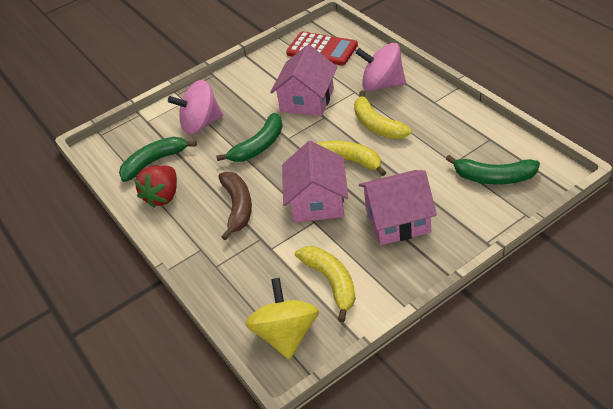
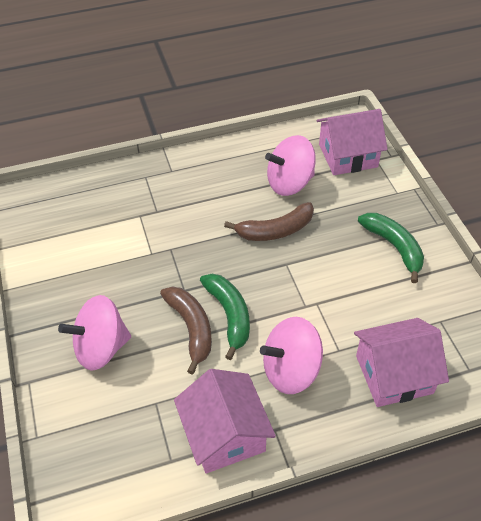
brown banana: [218,172,252,240] = 1 -> [160,286,212,375] [224,202,314,241] = 2
green banana: [119,137,197,182] [216,113,283,162] [446,155,540,185] = 3 -> [200,274,250,360] [358,213,424,283] = 2
pink spinning top: [168,80,223,135] [356,43,406,91] = 2 -> [58,295,131,371] [260,317,323,394] [265,135,316,196] = 3
red calculator: [286,32,358,65] = 1 -> none = 0
red strawberry: [134,165,177,208] = 1 -> none = 0
yellow banana: [295,246,356,322] [317,141,386,176] [354,91,412,139] = 3 -> none = 0
yellow spinning top: [245,278,319,360] = 1 -> none = 0

